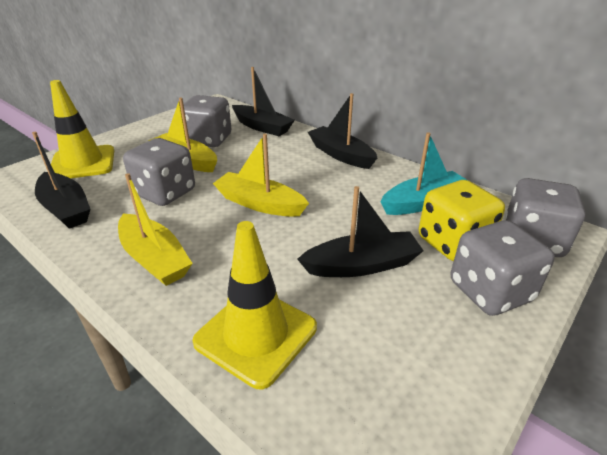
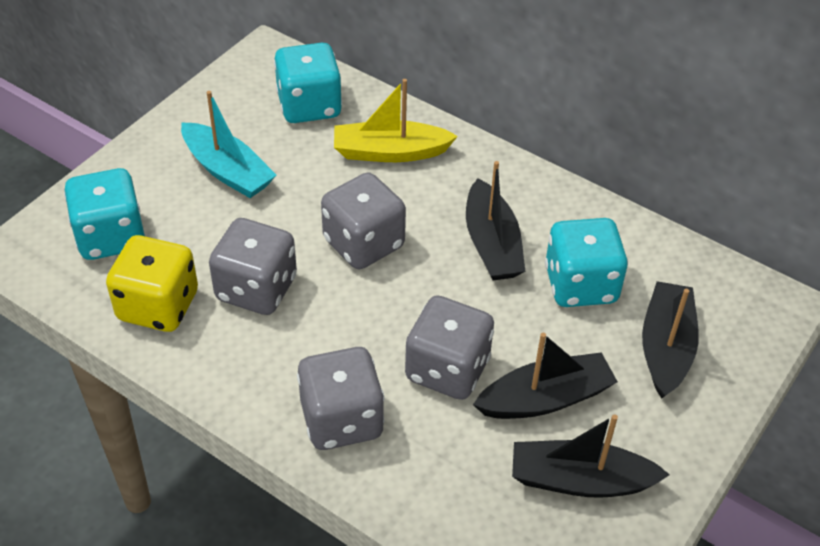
turquoise dice: none = 0 -> [64,168,145,260] [274,43,342,123] [545,218,628,307] = 3
yellow boat: [118,173,193,286] [148,98,217,172] [213,134,309,217] = 3 -> [334,79,458,162] = 1
yellow traffic cone: [50,80,114,178] [192,221,317,389] = 2 -> none = 0

